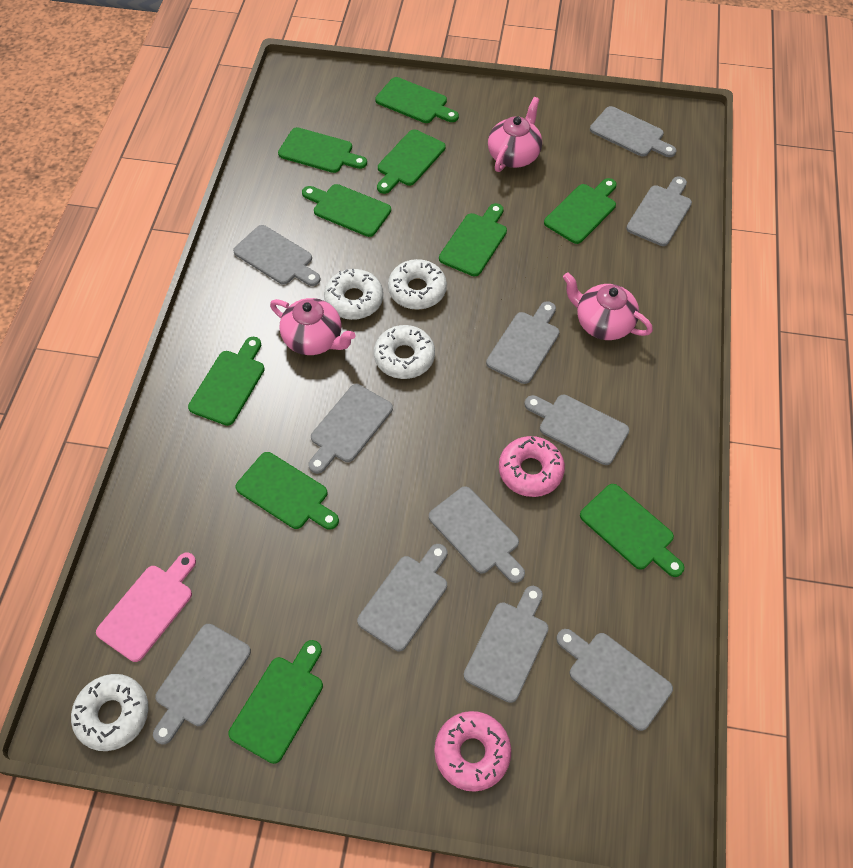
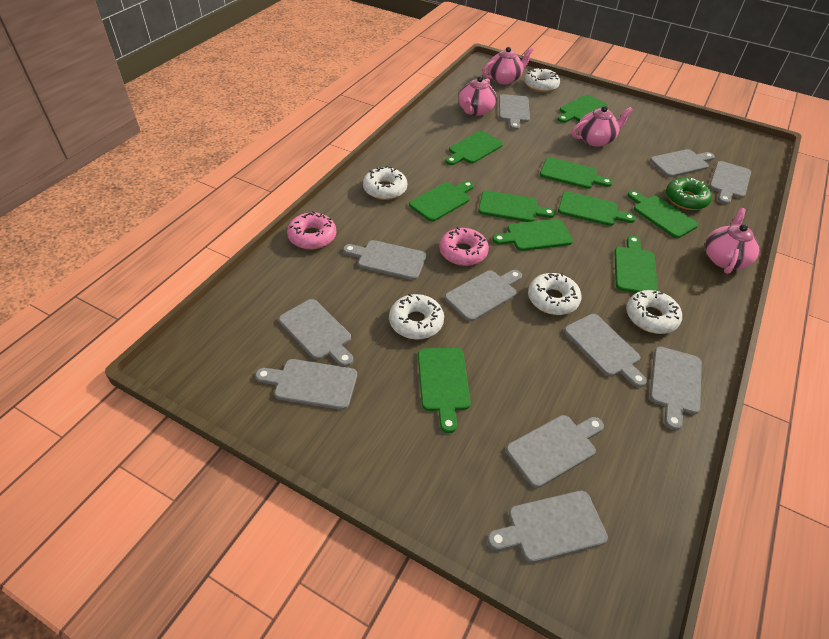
green donut: none = 0 -> [666,178,712,210] = 1
pink cutting board: [96,553,196,662] = 1 -> none = 0
pink teapot: [270,298,355,355] [488,97,542,172] [563,273,653,340] = 3 -> [459,76,497,116] [482,47,533,85] [572,106,633,147] [705,208,760,274] = 4
white donut: [71,674,149,751] [324,269,383,320] [374,325,435,379] [388,259,447,310] = 4 -> [363,166,407,200] [389,293,444,340] [524,68,560,92] [528,273,581,315] [626,290,682,334] = 5

